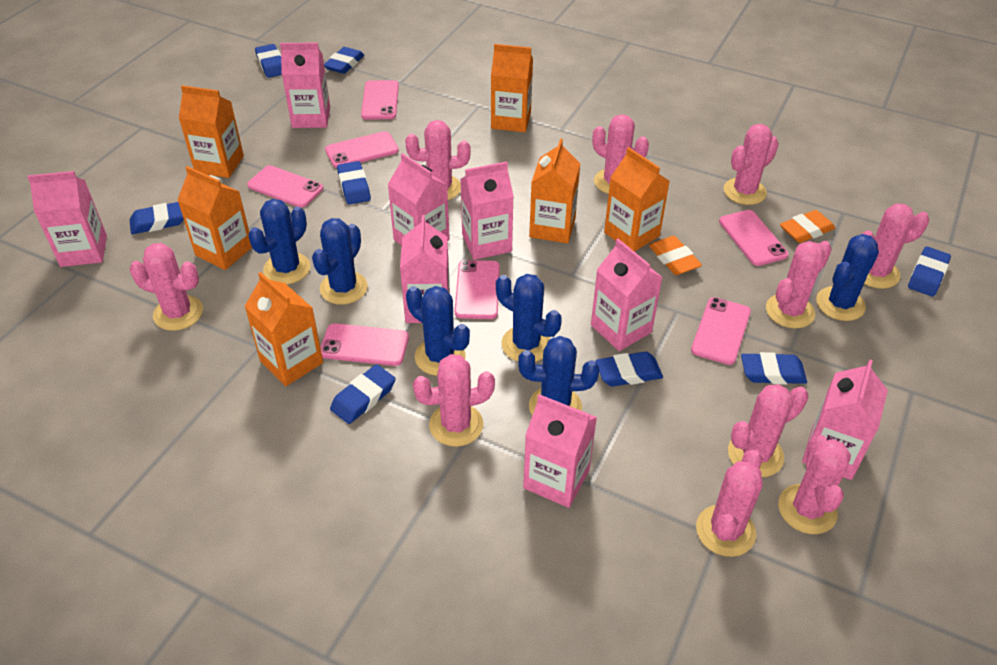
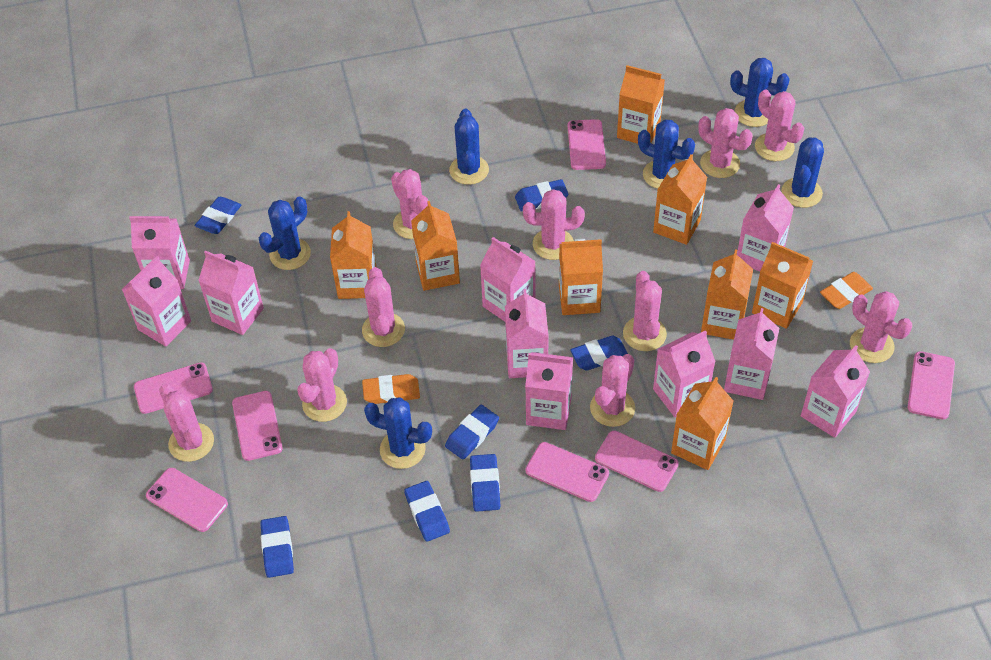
blue eraser: [130,202,184,234] [255,44,282,78] [324,47,364,74] [330,364,395,424] [337,161,371,205] [595,352,663,387] [741,352,807,384] [908,247,951,297] = 8 -> [195,197,241,234] [260,516,294,578] [404,481,450,542] [445,405,499,460] [470,454,501,512] [515,179,568,212] [570,336,628,371] = 7
orange carton: [177,166,252,270] [179,85,244,178] [245,272,323,386] [491,44,533,132] [529,139,580,244] [604,147,670,252] = 6 -> [330,211,377,299] [411,201,460,291] [559,239,603,315] [617,65,665,144] [653,154,707,245] [671,377,734,470] [701,250,753,340] [752,242,813,329] = 8
pink carton: [27,171,107,267] [280,43,330,128] [388,153,450,246] [400,215,450,323] [460,162,514,260] [523,394,597,508] [591,239,663,351] [802,359,888,480] = 8 -> [122,256,191,346] [129,216,190,289] [198,251,264,335] [480,237,536,322] [505,289,549,378] [525,352,573,430] [653,330,716,417] [724,308,779,400] [737,184,794,271] [801,345,870,438] = 10

